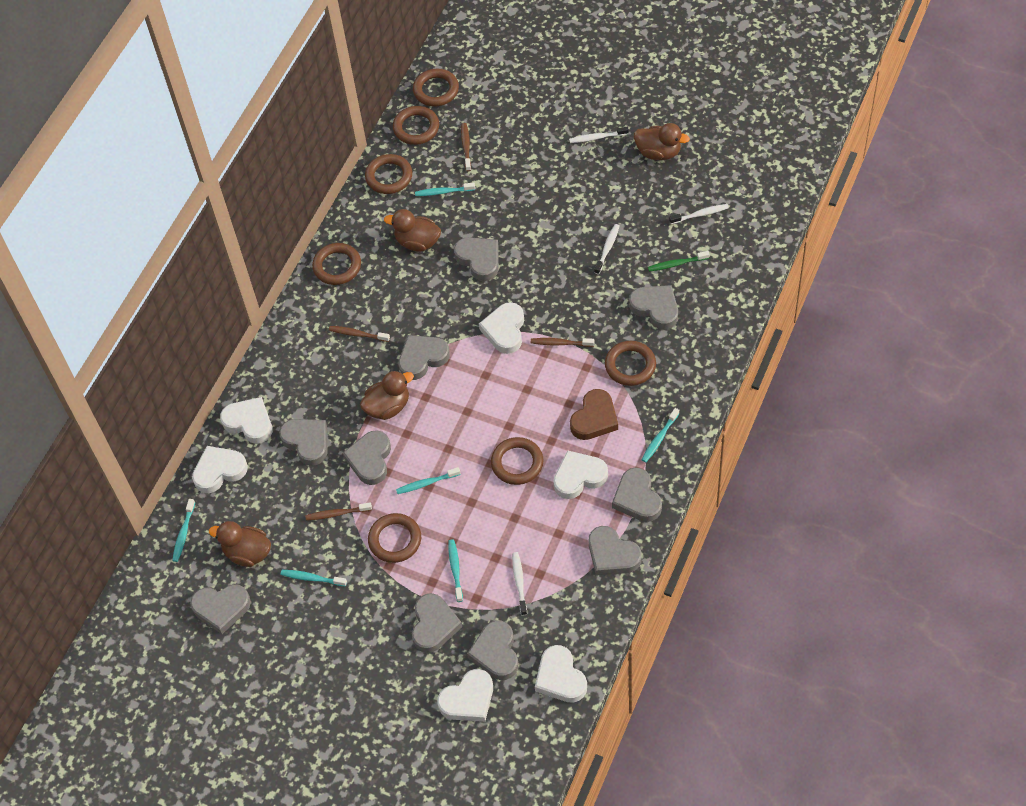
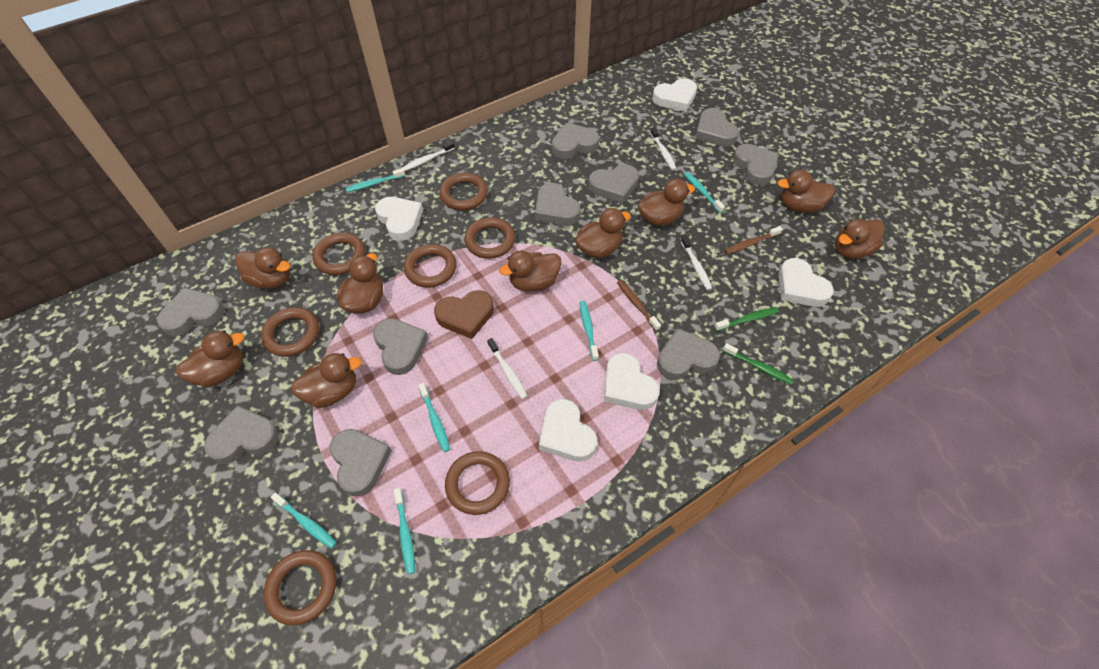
brown duck: [209,521,271,567] [360,370,414,420] [384,209,441,252] [634,123,690,160] = 4 -> [176,330,244,387] [235,247,290,289] [291,353,361,408] [337,253,383,314] [499,250,562,292] [575,208,631,258] [638,179,695,226] [777,170,835,213] [835,219,885,259] = 9
brown toothbrush: [305,503,372,520] [329,326,390,342] [461,123,471,171] [531,338,595,347] = 4 -> [617,280,661,331] [725,226,783,254] = 2
green toothbrush: [648,251,710,272] = 1 -> [714,307,779,331] [723,343,793,385] = 2
white heart: [192,446,248,493] [220,397,273,444] [437,669,493,722] [479,302,524,354] [535,645,587,703] [553,450,608,499] = 6 -> [375,197,423,241] [539,399,597,462] [604,353,660,410] [652,78,697,112] [778,258,834,307] = 5

